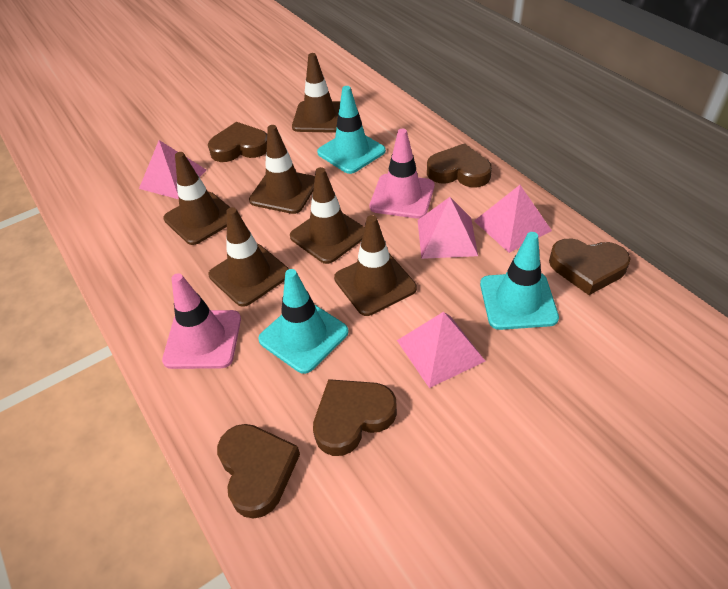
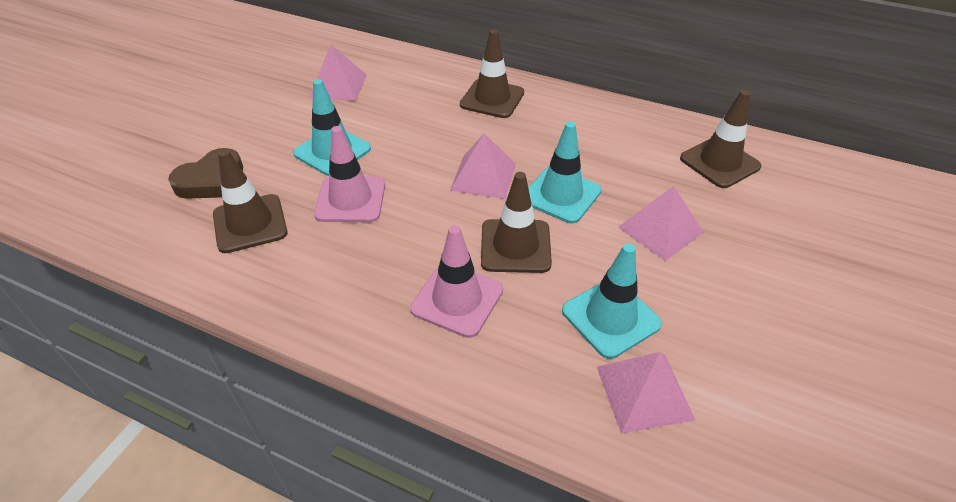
brown heart: [208,122,267,162] [217,424,300,519] [313,379,397,456] [427,143,492,187] [549,238,631,295] = 5 -> [168,148,243,199] = 1
brown traffic cone: [163,152,231,245] [208,207,289,307] [249,125,315,214] [290,167,365,264] [292,53,340,133] [334,215,417,316] = 6 -> [213,149,288,253] [460,29,524,118] [481,172,552,273] [680,90,761,188] = 4

